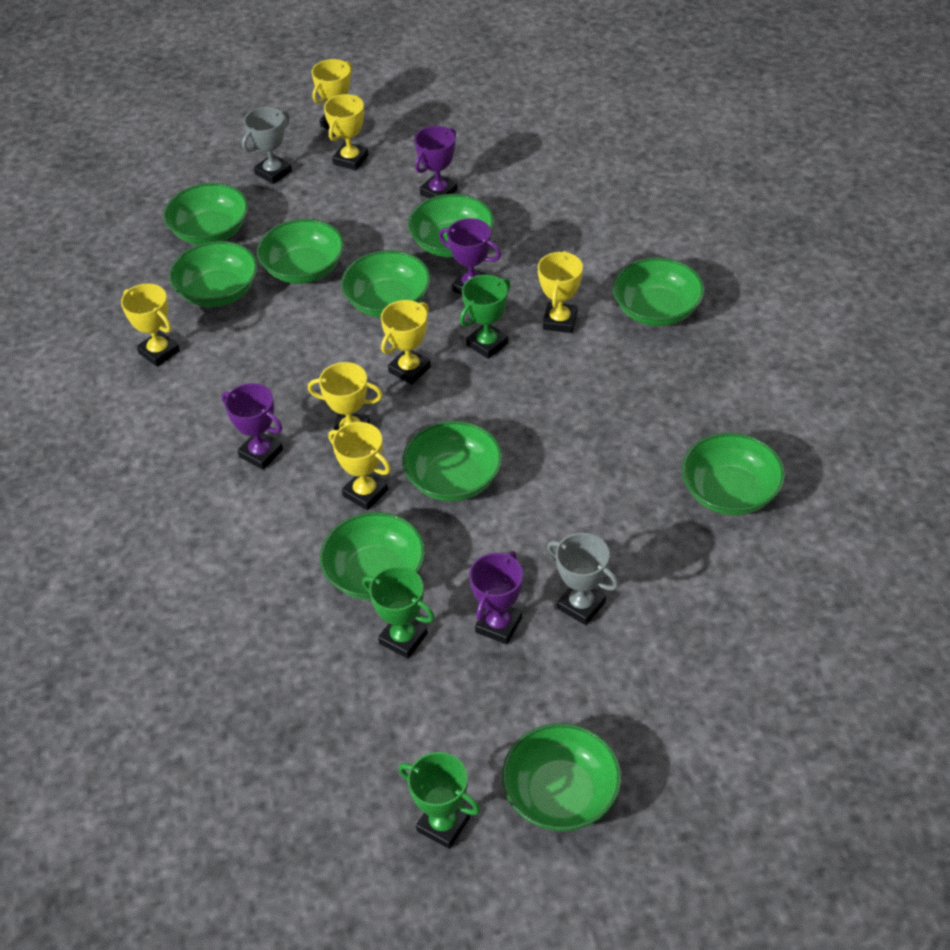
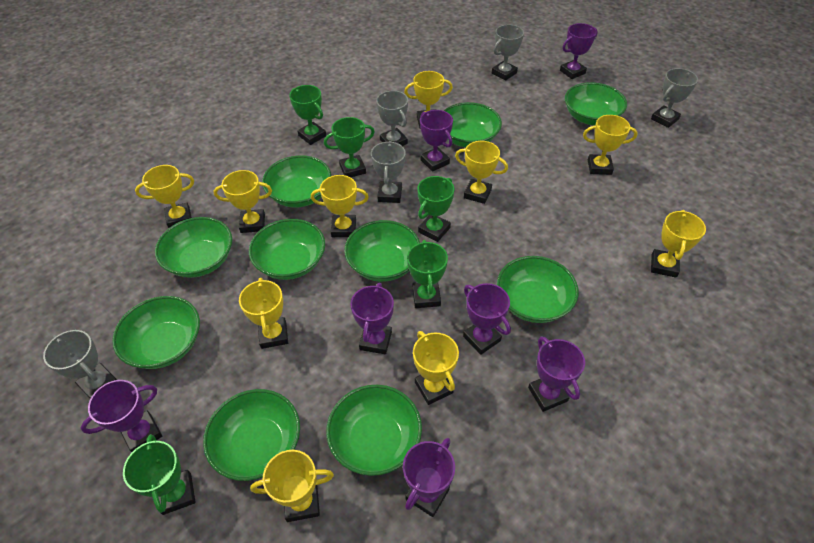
green trophy: [362,566,435,659] [398,752,480,849] [460,275,511,359] = 3 -> [123,434,195,515] [289,85,326,145] [324,117,375,177] [407,240,448,308] [417,176,454,242] = 5
grey trophy: [242,107,292,184] [547,533,619,625] = 2 -> [43,330,117,399] [371,141,406,203] [376,91,408,146] [492,25,524,81] [651,68,698,128] = 5
purple trophy: [222,383,283,470] [414,126,458,199] [439,218,501,294] [469,551,523,644] = 4 -> [81,380,162,452] [350,283,394,354] [403,438,455,517] [420,110,453,172] [463,283,511,355] [528,336,585,412] [560,23,598,79] = 7
yellow trophy: [121,283,180,367] [308,362,383,437] [311,59,352,130] [324,94,369,170] [329,422,391,510] [381,300,431,385] [538,251,583,333] = 7 -> [135,165,194,228] [214,170,272,233] [239,278,288,349] [250,450,334,522] [311,175,369,237] [404,71,453,129] [413,331,459,405] [455,141,508,204] [583,115,638,175] [651,210,706,278] = 10

